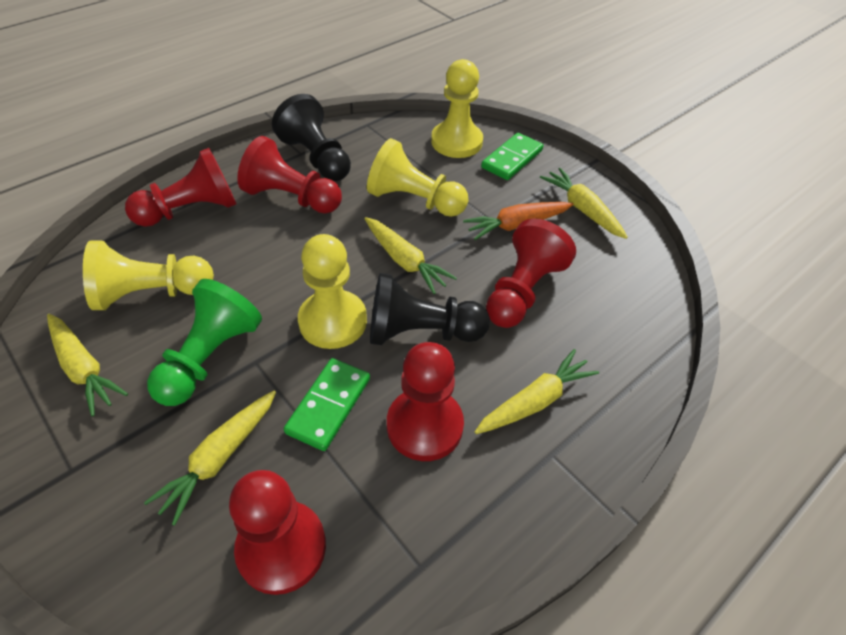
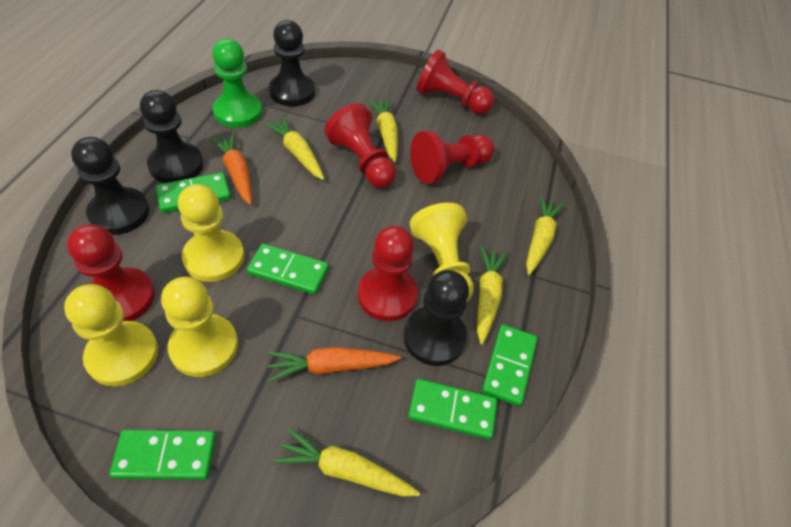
black pawn: [272,94,351,181] [370,273,490,345] = 2 -> [71,137,149,235] [140,90,203,183] [269,20,315,106] [403,270,469,366] = 4
green domino: [284,358,370,451] [481,133,543,180] = 2 -> [109,430,216,480] [156,172,231,213] [247,244,329,295] [408,379,497,439] [482,324,537,406] = 5
orange carrot: [463,202,573,240] = 1 -> [210,132,252,205] [268,347,401,382] = 2

